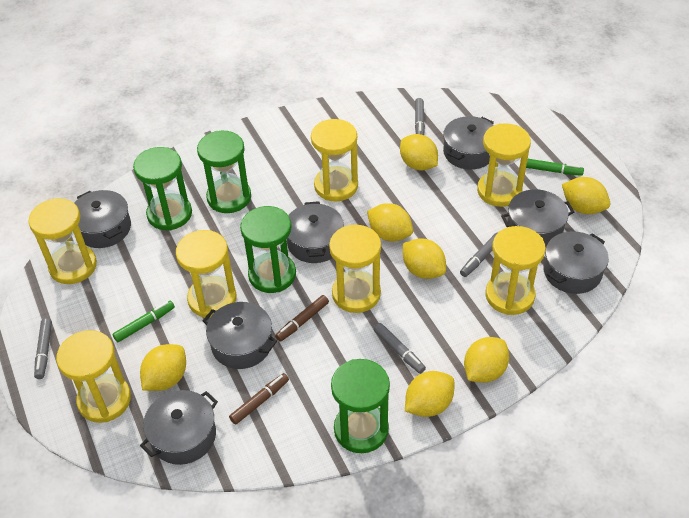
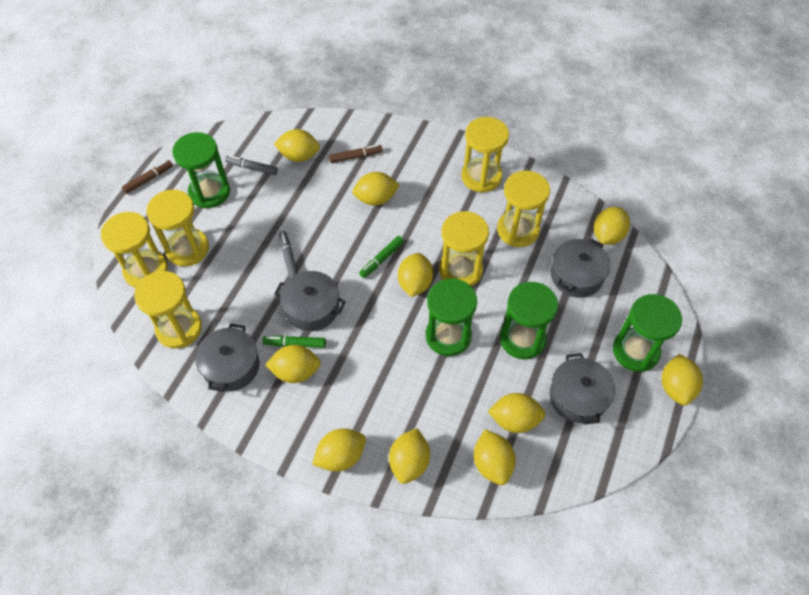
grey marker: [34,318,52,379] [374,323,426,374] [415,98,425,135] [460,233,497,277] = 4 -> [225,155,278,175] [279,231,298,278] = 2
grey pot: [74,190,131,248] [140,390,218,465] [203,302,277,369] [287,201,344,263] [443,116,494,170] [501,189,574,248] [543,231,609,294] = 7 -> [195,324,259,392] [274,271,346,331] [549,353,615,425] [551,238,610,298] = 4
yellow hourglass: [28,198,97,284] [56,330,131,423] [176,230,236,318] [311,119,358,201] [329,225,381,313] [477,123,531,207] [486,226,546,315] = 7 -> [101,212,168,288] [134,271,202,349] [146,189,209,266] [439,211,489,286] [461,117,509,193] [497,171,550,247] = 6
yellow lemon: [140,344,186,391] [367,203,413,241] [400,134,438,171] [403,238,446,279] [405,371,454,417] [464,337,509,383] [562,177,610,214] = 7 -> [265,345,321,383] [274,129,320,162] [312,428,366,472] [352,172,400,206] [389,428,430,484] [398,253,433,297] [474,429,516,485] [488,393,546,433] [594,207,630,245] [662,354,703,405] = 10

